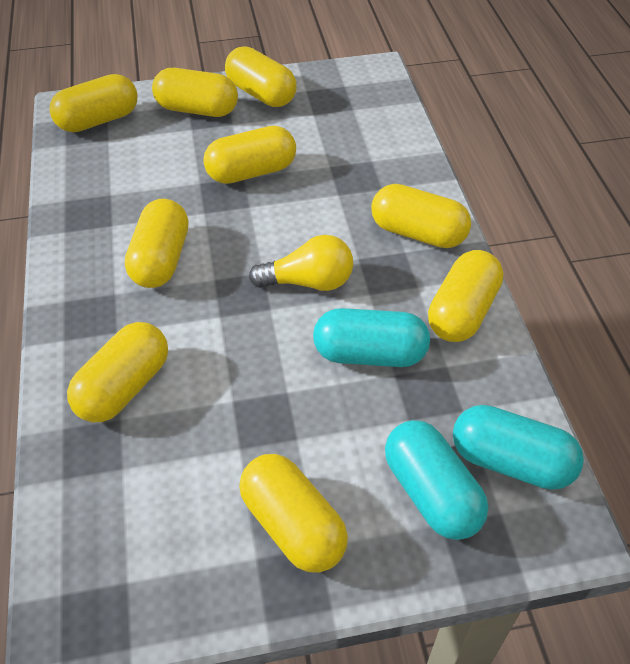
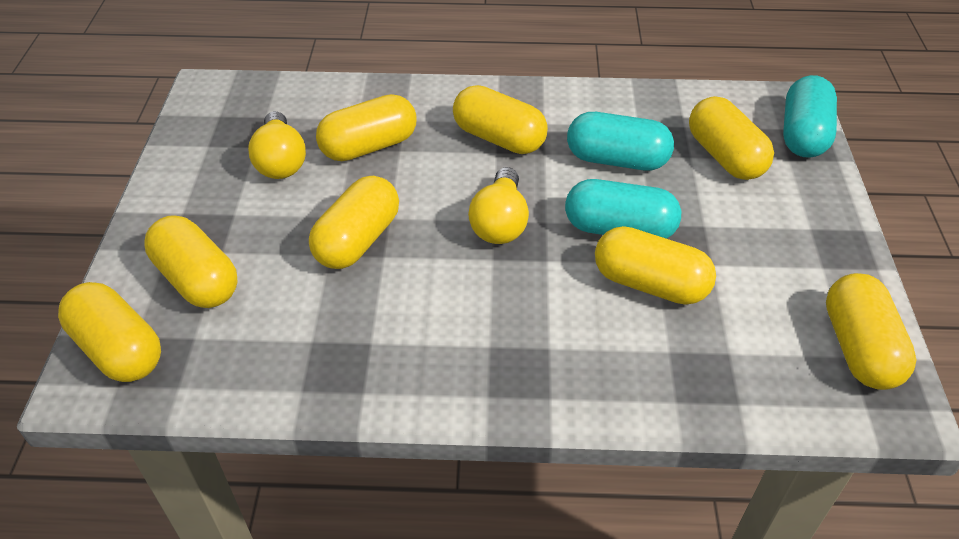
yellow capsule: [50,74,138,132] [67,322,168,422] [125,199,189,288] [152,68,238,117] [203,126,296,184] [225,46,297,107] [239,454,348,573] [371,184,471,248] [428,250,503,342] = 9 -> [58,282,161,382] [144,215,238,308] [309,176,399,269] [316,94,416,161] [453,85,548,154] [595,226,716,305] [689,96,774,180] [826,273,917,390] = 8
yellow light bulb: [249,235,353,291] = 1 -> [248,111,306,179] [468,167,529,244] = 2

